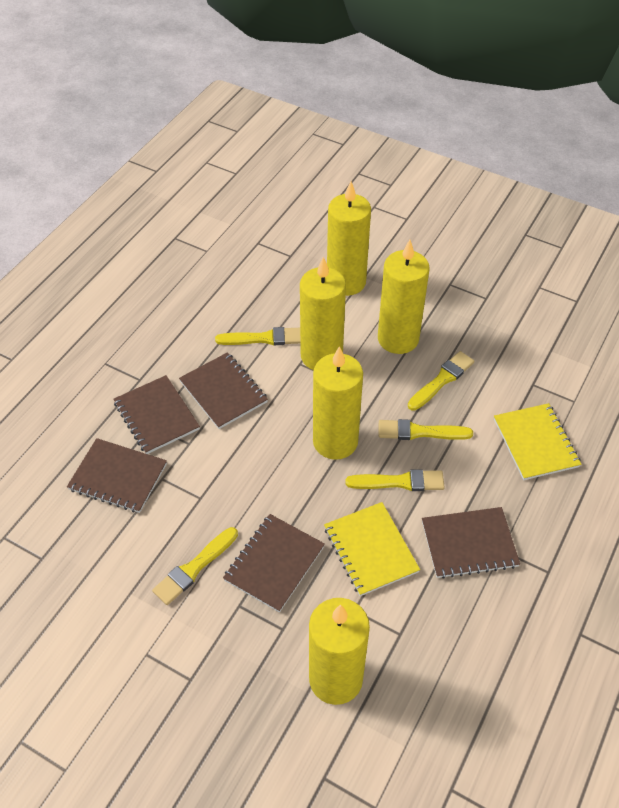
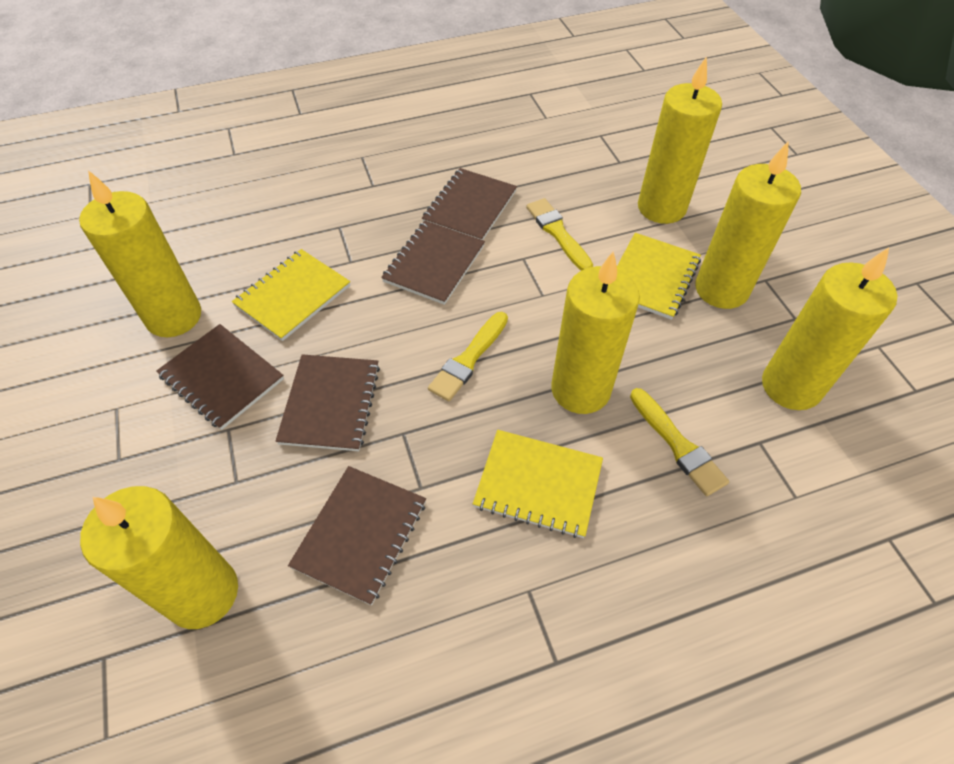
yellow brush: [152,527,238,605] [215,327,300,345] [345,469,445,491] [379,419,473,440] [408,351,474,411] = 5 -> [428,312,508,401] [526,198,593,270] [630,388,729,496] = 3
yellow candle: [300,257,346,370] [309,598,370,705] [313,346,363,460] [327,181,371,296] [378,240,430,354] = 5 -> [79,170,201,337] [80,486,238,629] [551,251,640,414] [638,56,722,224] [695,141,801,309] [762,247,897,410] = 6
yellow notebook: [324,502,420,596] [494,403,581,480] = 2 -> [232,249,350,341] [473,430,603,538] [617,233,701,320] = 3

